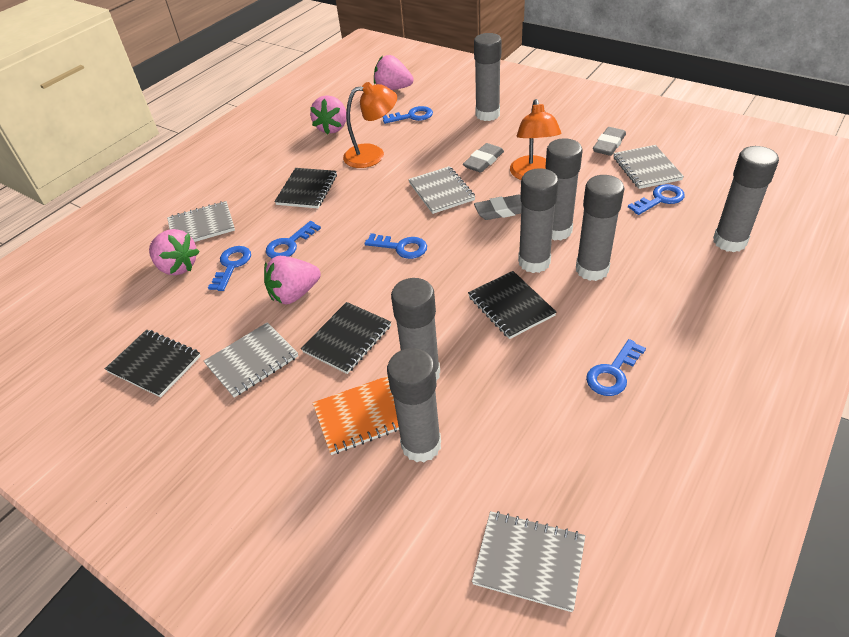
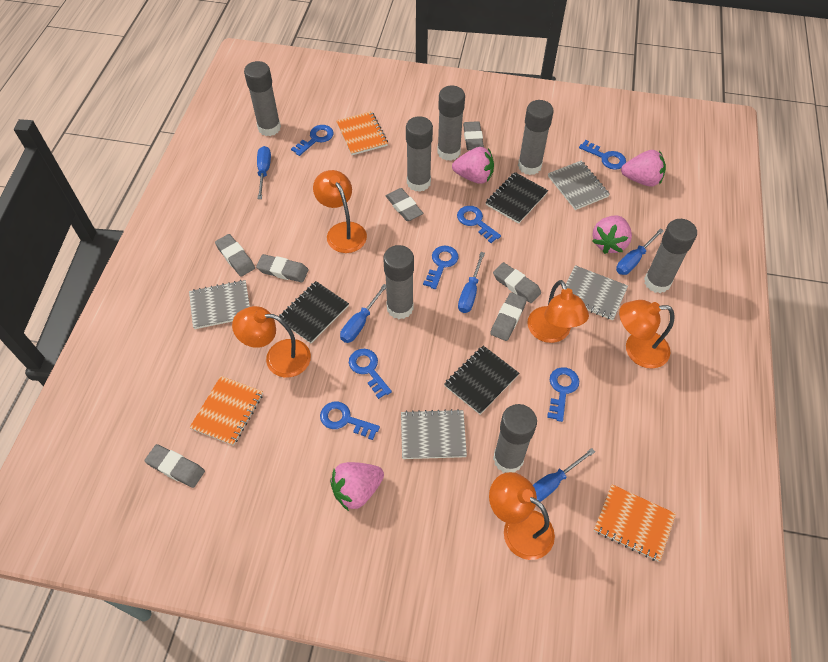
black notebook: [105,330,201,398] [274,168,337,208] [301,302,391,374] [468,271,556,339] = 4 -> [279,281,349,343] [444,346,519,414] [485,172,548,224] = 3
blue key: [208,246,251,291] [266,221,321,259] [365,233,427,259] [383,106,433,124] [586,339,646,396] [628,184,685,215] = 6 -> [291,125,334,156] [320,402,380,440] [349,349,392,399] [423,246,459,289] [457,206,501,243] [547,367,579,422] [579,140,626,170] = 7
blue screwdriver: none = 0 -> [257,146,271,199] [340,284,386,343] [458,252,485,313] [533,448,595,502] [616,228,664,275] = 5
grey eraser: [463,143,504,173] [474,195,522,220] [593,127,626,156] = 3 -> [144,444,205,488] [215,234,255,277] [256,254,309,283] [386,188,423,221] [463,121,484,150] [490,292,527,341] [493,262,541,303] = 7
grey notebook: [167,201,235,242] [204,322,298,398] [408,166,475,214] [472,511,585,612] [613,145,684,189] = 5 -> [189,280,250,329] [401,409,467,459] [548,161,610,210] [566,265,628,320] = 4
orange lamp: [343,82,397,168] [510,99,561,180] = 2 -> [232,306,311,378] [313,170,367,253] [489,472,555,560] [527,280,589,343] [619,300,674,368] = 5
orange notebook: [313,376,399,455] = 1 -> [189,376,263,446] [336,111,388,155] [594,484,676,562] = 3

